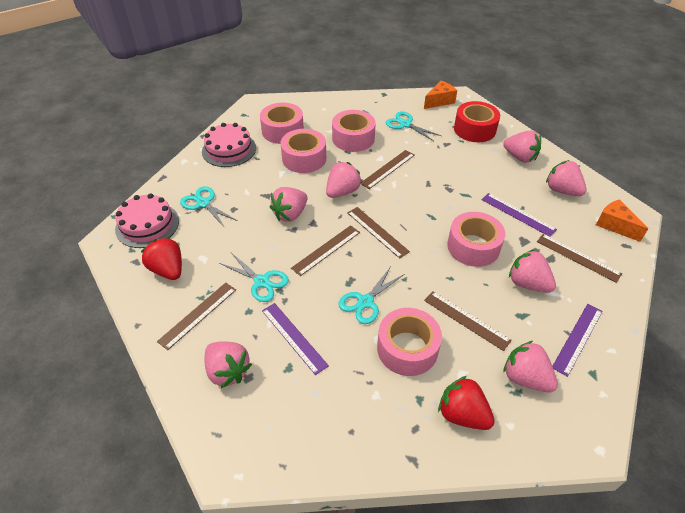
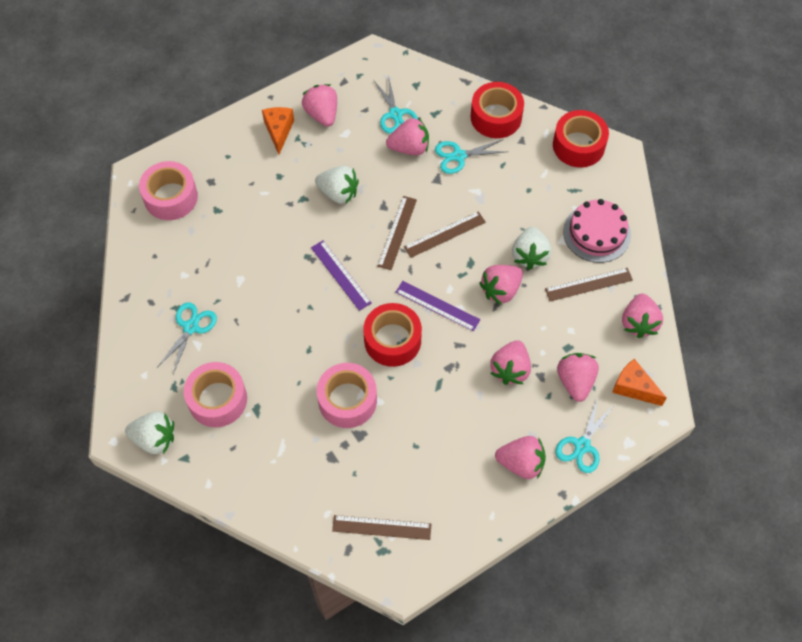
brown ruler: [157,283,236,350] [291,225,360,276] [347,207,410,259] [361,150,415,189] [424,291,512,351] [537,234,622,283] = 6 -> [332,515,431,540] [377,196,417,270] [404,211,486,258] [545,268,633,301] = 4
pink cake: [115,193,179,248] [202,123,256,167] = 2 -> [563,199,631,263] = 1
pink tape: [260,103,304,144] [280,129,326,173] [332,110,376,152] [377,308,442,376] [447,212,505,267] = 5 -> [139,161,198,220] [184,362,247,427] [317,363,377,428] = 3
purple ruler: [262,303,329,375] [482,193,557,237] [553,304,603,377] = 3 -> [311,241,372,311] [395,281,481,332] = 2
red strawberry: [141,237,182,280] [438,376,495,430] = 2 -> none = 0
red tape: [454,101,500,142] = 1 -> [363,303,422,367] [471,82,524,138] [553,110,609,168] = 3
white strawberry: none = 0 -> [125,412,174,454] [315,166,359,204] [512,227,551,270] = 3

